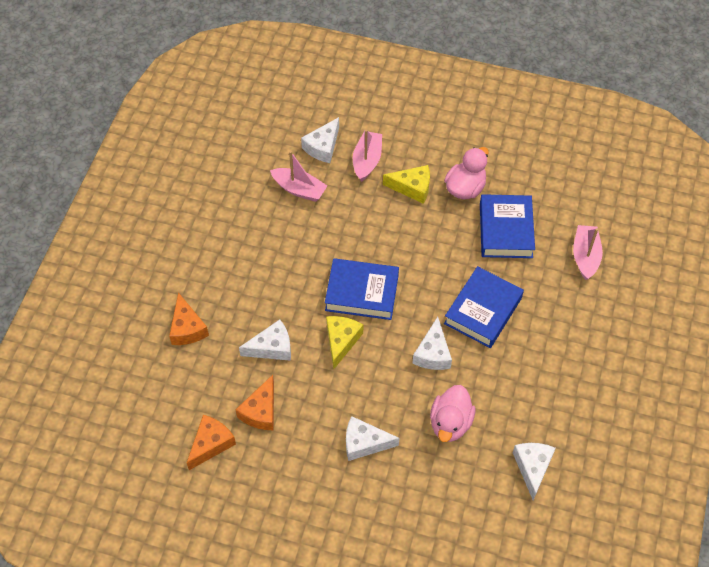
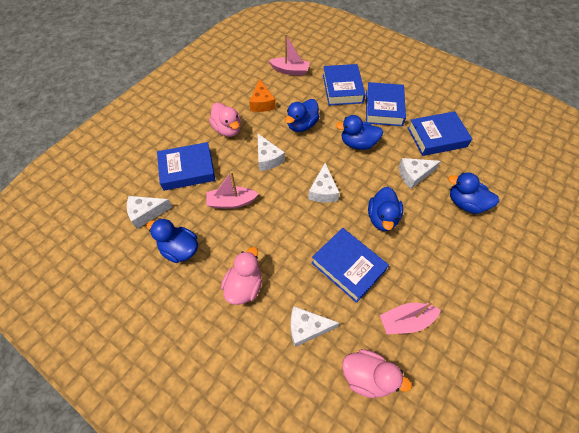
blue book: [325,258,399,320] [444,266,524,348] [480,194,535,258] = 3 -> [157,142,215,191] [311,228,389,303] [323,64,366,105] [366,82,406,126] [408,111,472,156] = 5
blue duck: none = 0 -> [147,218,198,263] [285,99,320,132] [336,115,383,150] [368,187,403,231] [448,172,499,214] = 5
orange cheese: [169,292,209,345] [187,415,236,470] [235,375,274,430] = 3 -> [249,79,276,112] = 1
pink duck: [430,385,475,442] [444,147,489,199] = 2 -> [209,103,241,137] [221,247,262,305] [342,349,412,398] = 3
yellow cheese: [326,316,363,370] [383,165,430,204] = 2 -> none = 0

